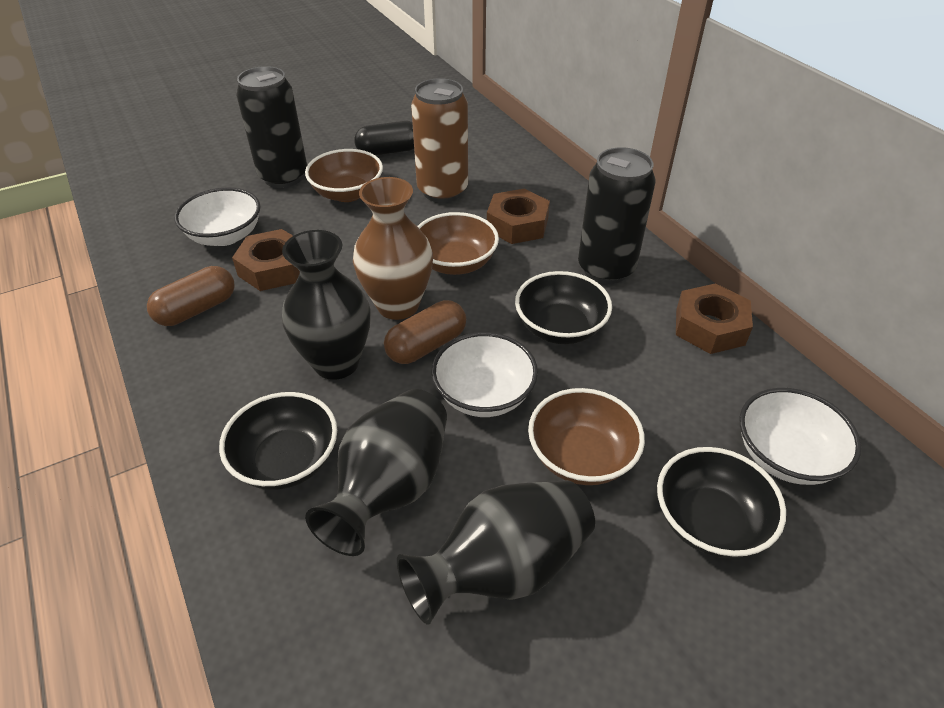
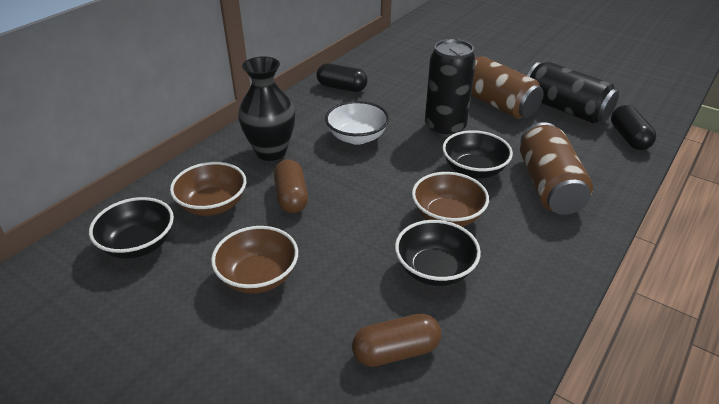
black capsule: [354,121,414,155] = 1 -> [316,63,368,92] [611,105,656,150] = 2
black vase: [282,230,370,380] [305,389,447,556] [397,480,595,625] = 3 -> [238,56,295,161] = 1
brown can: [411,78,468,203] = 1 -> [471,56,544,119] [520,122,593,215] = 2
brown nut: [232,229,300,291] [487,188,550,244] [676,283,753,354] = 3 -> none = 0
brown vase: [353,177,433,320] = 1 -> none = 0
white bowl: [174,187,260,246] [431,332,538,417] [739,388,861,485] = 3 -> [325,101,389,145] = 1

